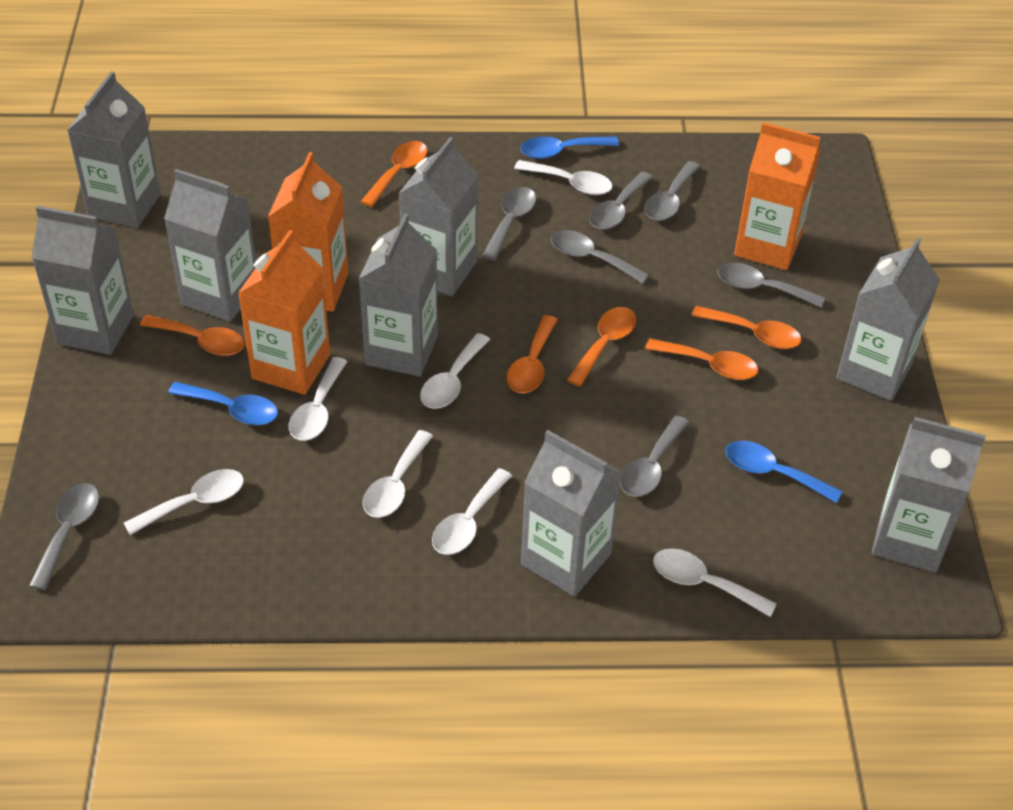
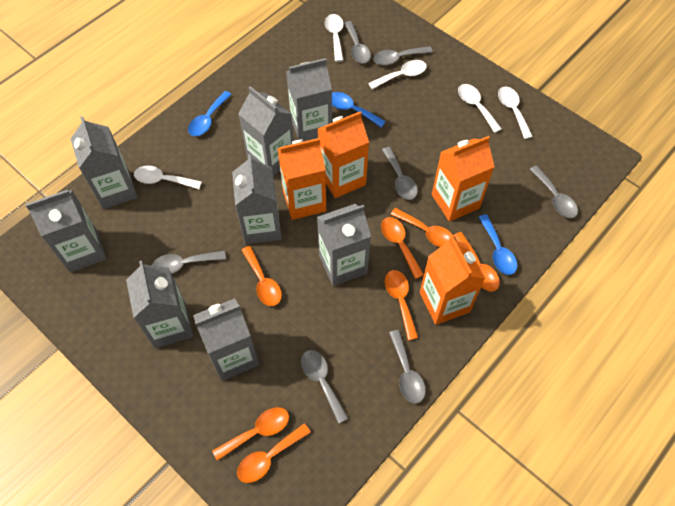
orange carton: [238,230,330,395] [268,152,348,312] [734,122,820,270] = 3 -> [277,138,326,220] [318,111,369,198] [420,236,485,325] [432,136,495,222] = 4
orange spoon: [140,315,245,356] [360,141,428,207] [507,315,558,393] [567,307,636,387] [645,338,758,380] [691,306,802,349] = 6 -> [212,407,289,461] [237,423,311,483] [241,246,282,306] [381,217,424,279] [385,270,418,340] [390,208,455,247] [453,232,500,292] = 7
white spoon: [124,469,244,535] [289,357,348,441] [363,430,433,518] [420,333,490,409] [432,468,512,555] [514,160,613,195] [653,548,777,617] = 7 -> [134,166,202,189] [325,14,343,62] [368,60,427,89] [458,84,501,133] [498,87,533,139] = 5

